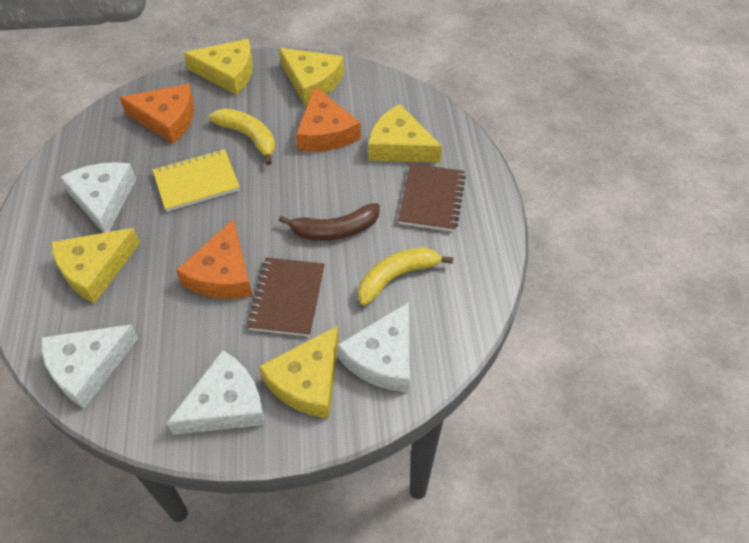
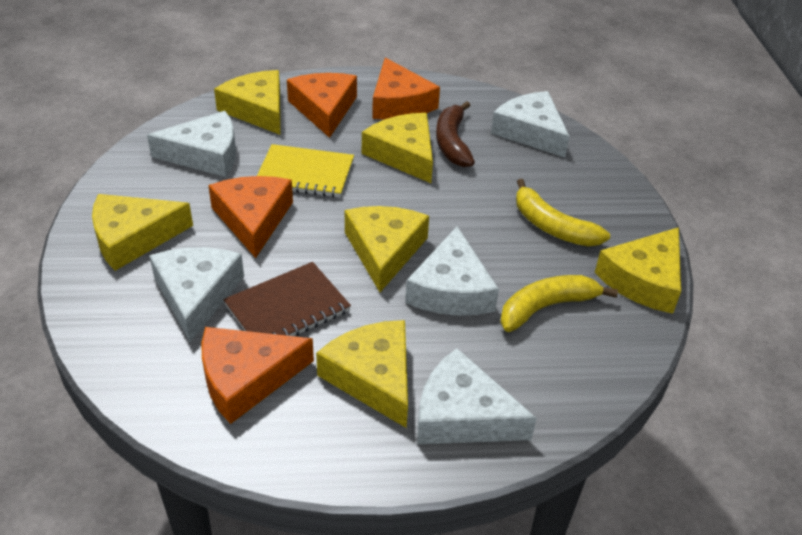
brown notebook: [247,257,325,337] [398,163,466,232] = 2 -> [223,262,351,336] = 1
orange cheese: [119,84,194,144] [176,219,252,299] [296,86,361,152] = 3 -> [202,327,314,424] [208,176,293,258] [287,73,357,138] [372,58,440,120] = 4
white cheese: [41,325,138,409] [60,162,136,233] [167,350,265,435] [337,302,410,392] = 4 -> [147,111,236,177] [149,247,244,342] [405,226,499,316] [418,348,537,444] [491,91,569,158] = 5
yellow cheese: [51,228,140,304] [183,39,253,95] [259,326,339,419] [279,48,344,105] [368,104,442,163] = 5 -> [92,194,193,271] [214,70,280,135] [316,320,408,428] [345,206,429,292] [362,113,433,183] [595,227,681,314] = 6

